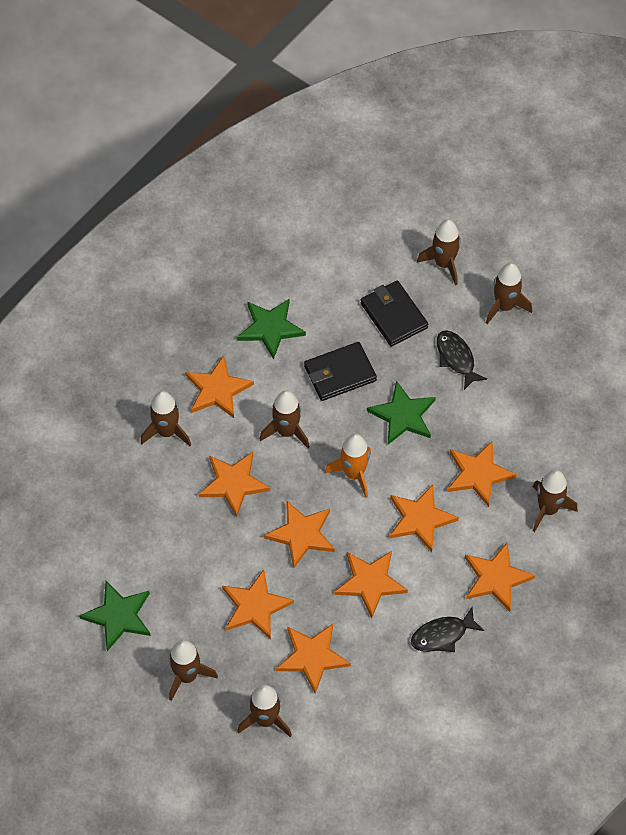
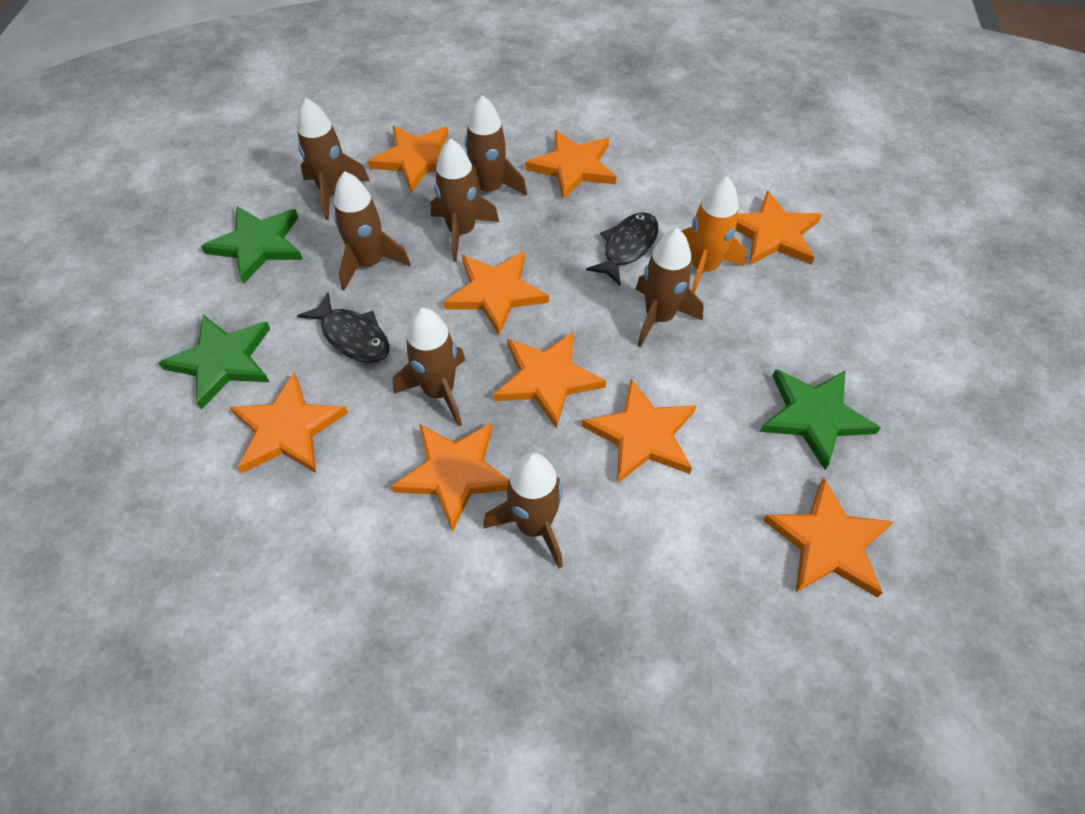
black wallet: [304,342,377,401] [360,280,428,346] = 2 -> none = 0

